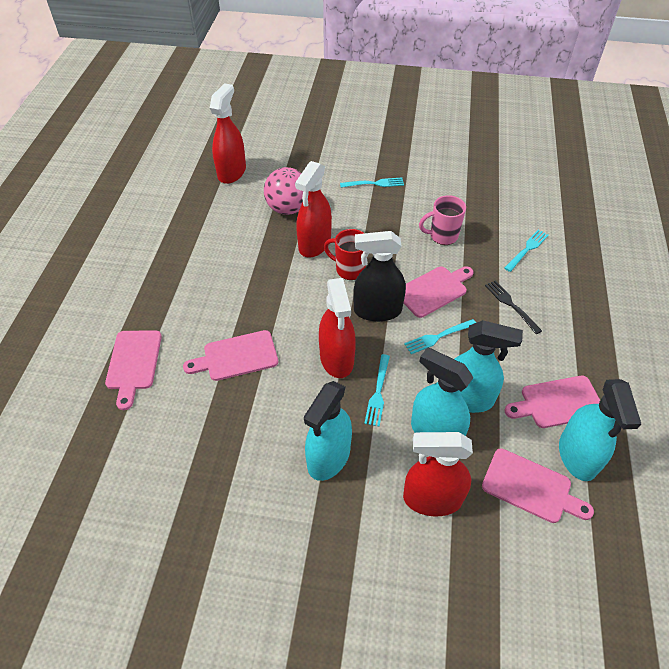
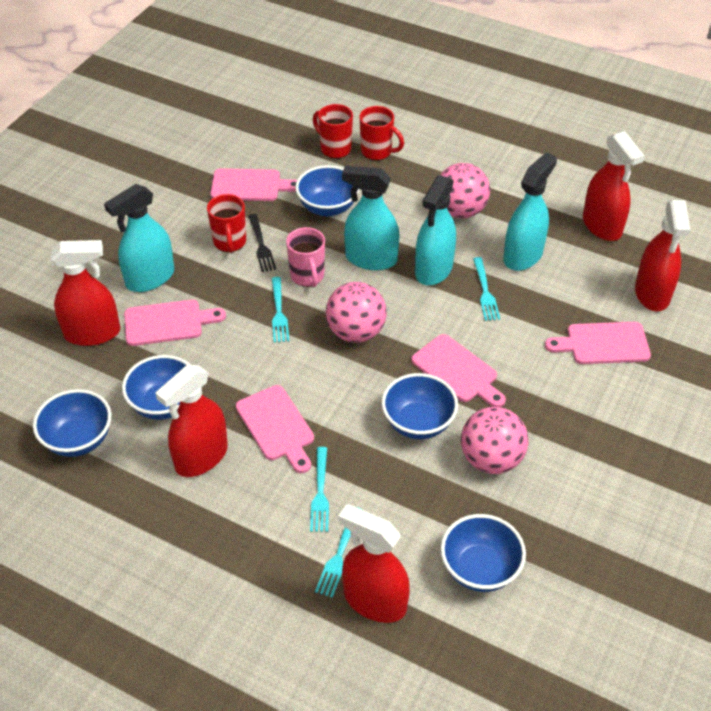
black spray bottle: [353,231,406,322] = 1 -> none = 0
blue bowl: none = 0 -> [33,389,111,457] [122,355,191,420] [295,165,359,216] [382,373,458,439] [441,514,526,592] = 5
pink ball: [264,167,303,215] = 1 -> [326,282,387,343] [441,163,490,218] [461,407,529,474] = 3
red mug: [324,229,366,280] = 1 -> [207,194,246,253] [313,104,353,159] [360,106,404,160] = 3
red spray bottle: [210,83,246,184] [295,161,332,257] [319,278,356,378] [403,432,473,516] = 4 -> [51,240,120,346] [155,365,228,477] [338,504,410,623] [583,131,644,241] [635,200,690,311] = 5

